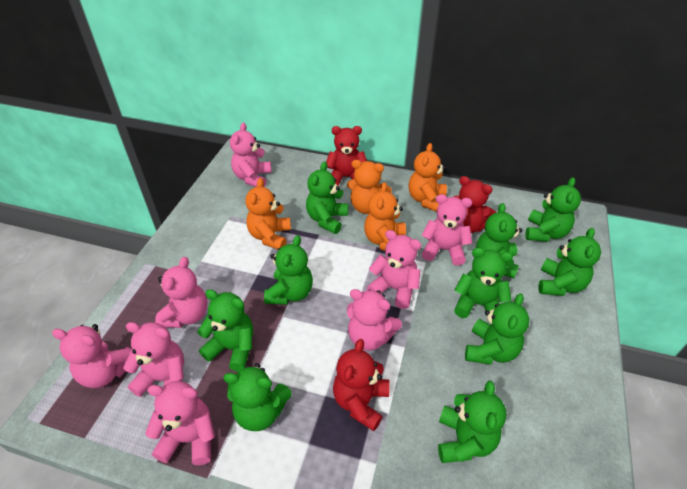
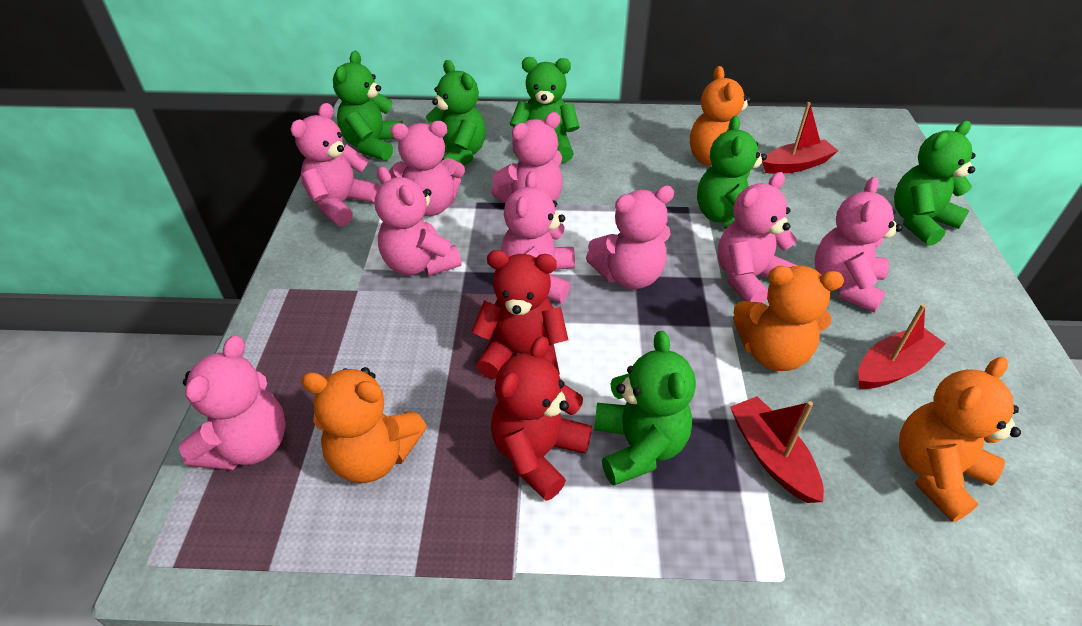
green teddy bear: [197,289,253,371] [223,363,292,431] [264,235,313,305] [306,161,348,234] [438,380,507,463] [454,248,513,318] [465,293,529,365] [476,203,522,278] [525,177,581,242] [538,228,601,296] = 10 -> [333,51,403,161] [426,60,486,166] [510,57,579,163] [594,330,696,486] [697,116,767,229] [894,121,975,246] = 6
pink teddy bear: [52,324,132,388] [123,322,184,397] [145,381,215,465] [155,257,207,328] [230,123,272,187] [347,289,402,351] [367,230,421,309] [421,194,472,266] = 8 -> [179,336,286,470] [290,103,380,226] [375,166,461,276] [389,121,465,216] [491,112,563,203] [501,171,575,303] [586,186,674,289] [718,172,797,303] [815,177,903,313] = 9
red boat: none = 0 -> [730,396,824,503] [762,102,839,174] [858,304,946,389] = 3
red teddy bear: [326,126,367,186] [333,339,390,431] [454,176,496,233] = 3 -> [471,250,568,379] [491,336,592,501] = 2

